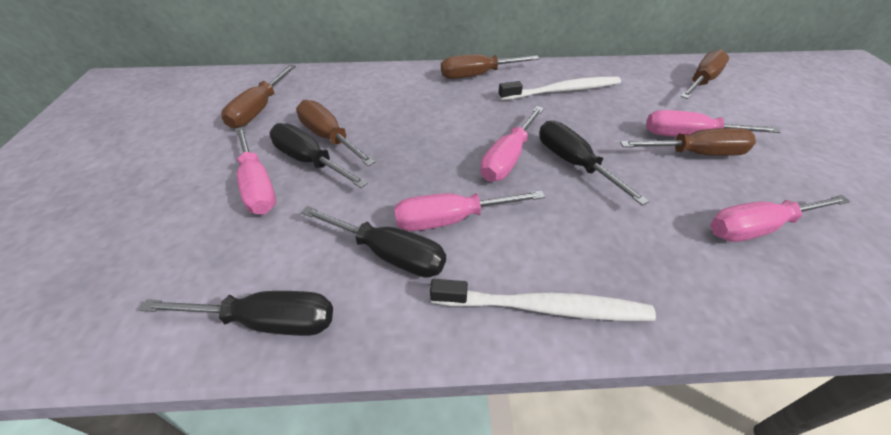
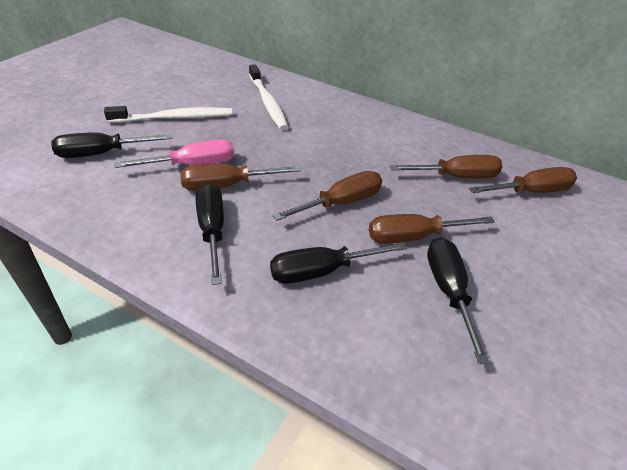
pink screwdriver: [235,127,276,214] [394,190,545,231] [480,106,544,181] [646,110,781,137] [710,195,850,242] = 5 -> [115,139,234,168] = 1

